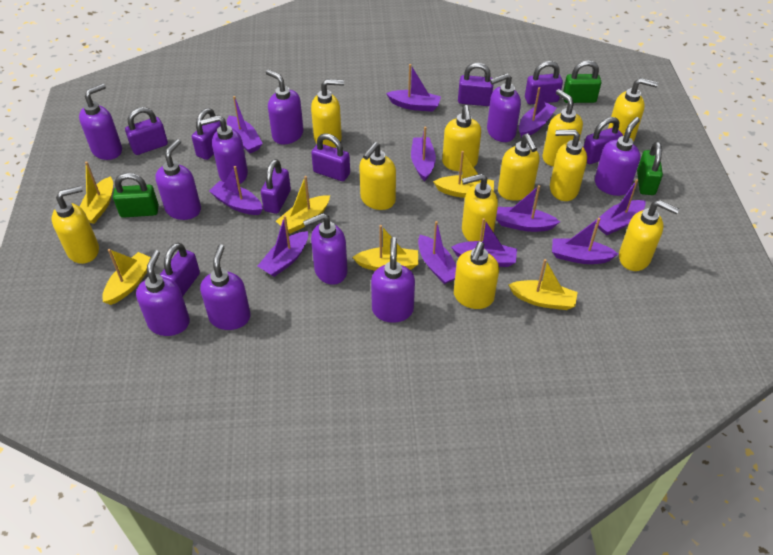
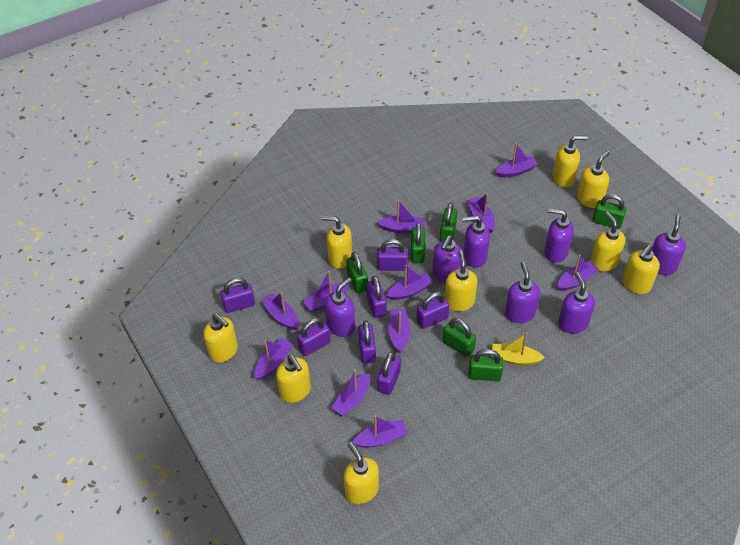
green padlock: [113,173,159,218] [563,60,601,103] [637,141,663,195] = 3 -> [346,252,368,293] [411,222,425,263] [440,203,457,242] [443,318,476,357] [468,349,504,381] [593,194,626,229] = 6
purple padlock: [125,107,168,155] [160,243,200,296] [192,108,221,160] [261,159,291,214] [311,133,350,181] [458,63,494,106] [525,61,563,104] [584,117,623,164] = 8 -> [220,278,255,313] [297,318,331,356] [358,320,376,363] [366,276,387,318] [377,239,408,271] [377,351,401,395] [417,292,449,329] = 7
purple soap dispenser: [79,83,122,160] [136,250,190,336] [155,139,201,220] [200,115,248,184] [200,244,251,330] [266,69,304,144] [303,213,348,285] [371,237,415,323] [487,73,521,142] [595,117,641,196] = 10 -> [325,277,355,337] [432,236,463,283] [463,216,490,268] [505,262,540,323] [544,208,574,263] [558,272,595,334] [651,215,686,275] = 7
yellow boat: [80,162,113,224] [102,249,151,305] [276,176,330,234] [352,225,418,271] [433,151,494,198] [509,259,578,310] = 6 -> [491,332,545,365] = 1
yellow soap dispenser: [52,186,99,264] [311,79,344,148] [359,142,396,210] [442,105,481,171] [454,242,499,309] [462,173,498,242] [498,134,540,201] [543,89,583,167] [550,129,587,201] [608,78,658,142] [619,200,679,271] = 11 -> [203,313,238,363] [276,355,311,403] [321,216,352,269] [344,442,379,504] [445,250,477,311] [553,136,588,188] [577,151,610,208] [590,212,625,272] [622,245,660,294] = 9

